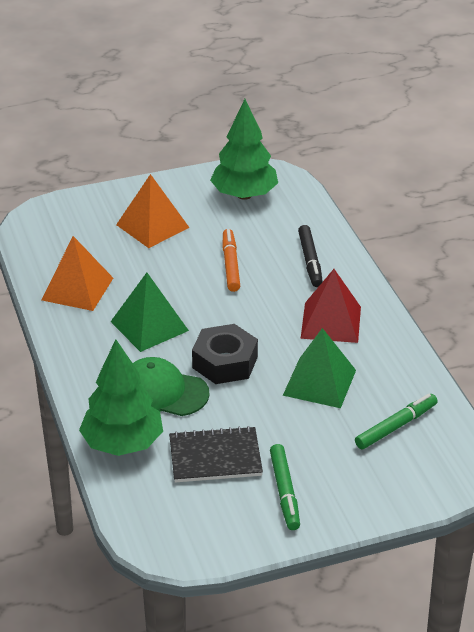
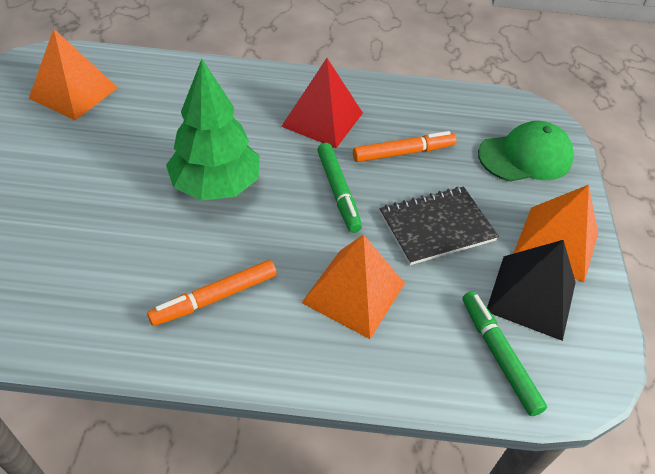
black marker: [298,225,323,287] = 1 -> none = 0
black nut: [192,324,258,384] = 1 -> none = 0
black pyramid: none = 0 -> [487,240,576,341] = 1
green pyramid: [111,273,189,352] [283,328,356,408] = 2 -> none = 0
green tree: [79,339,163,456] [210,99,278,200] = 2 -> [166,59,260,201] = 1
orange marker: [223,229,240,292] = 1 -> [147,260,277,326] [353,131,456,162] = 2
orange pyramid: [42,236,113,311] [116,174,189,248] = 2 -> [29,29,118,121] [301,234,405,339] [513,185,598,282] = 3

